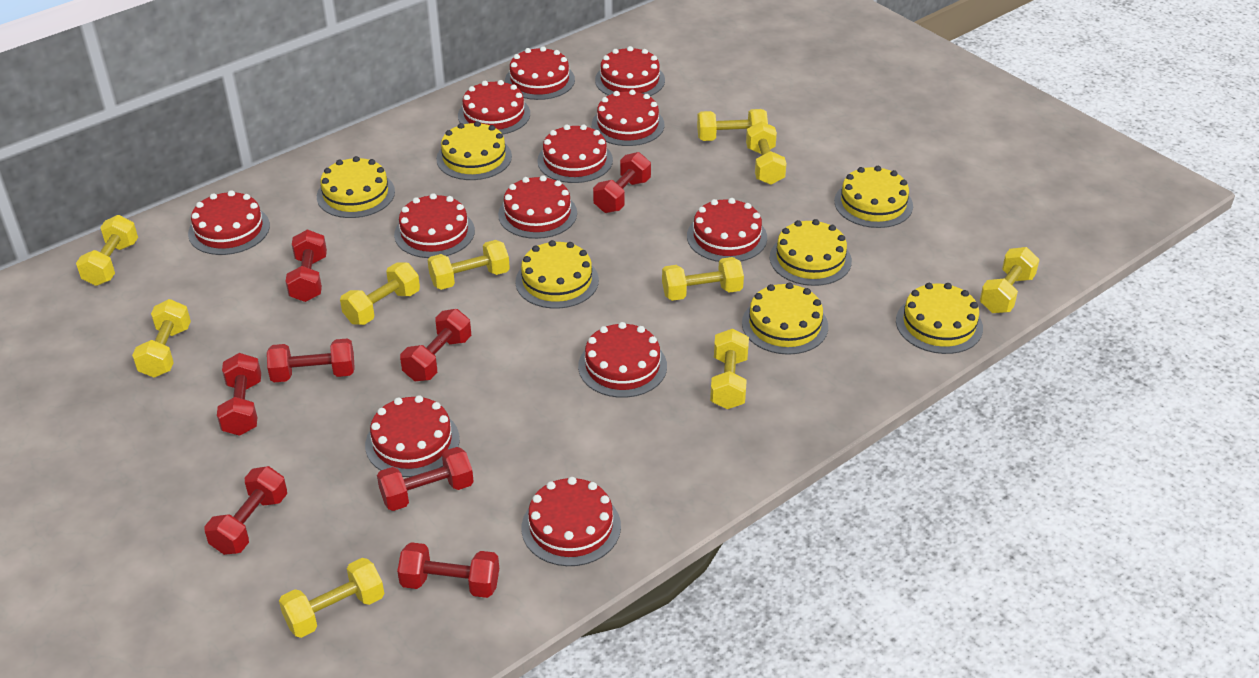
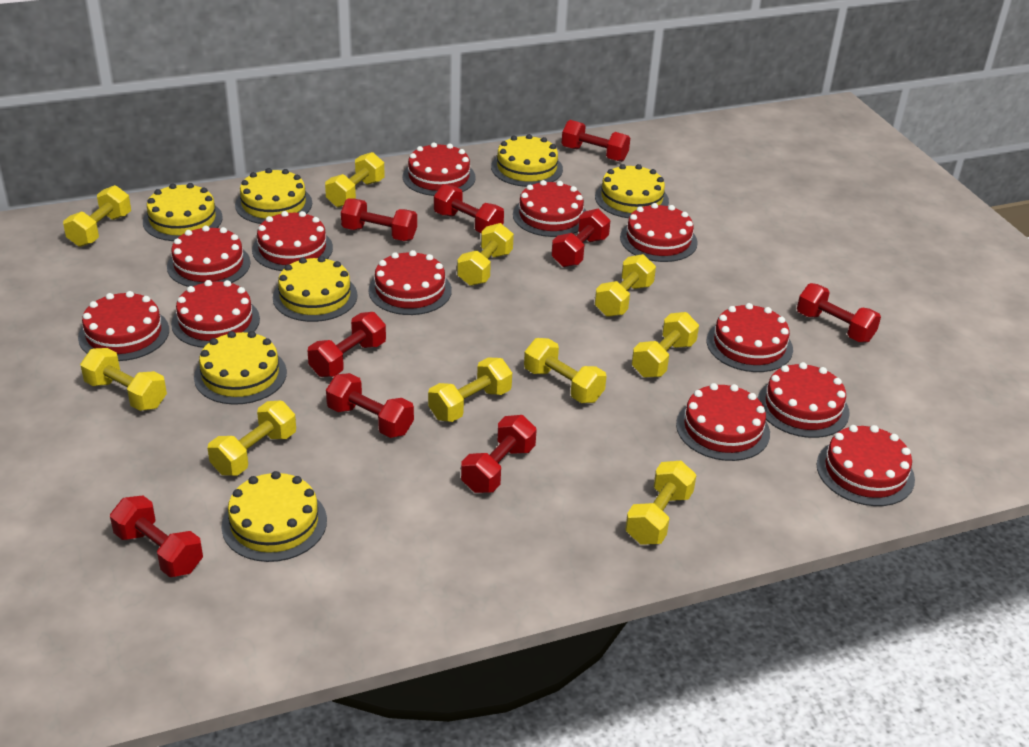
red dumbbell: [204,466,287,555] [217,353,261,436] [267,338,355,382] [285,230,327,302] [377,447,474,511] [397,542,499,598] [400,309,471,381] [593,152,651,213] = 8 -> [110,495,203,577] [308,312,386,377] [326,373,414,438] [341,198,417,241] [434,184,504,233] [461,415,537,493] [551,209,611,267] [562,120,630,162] [797,283,881,343] = 9

